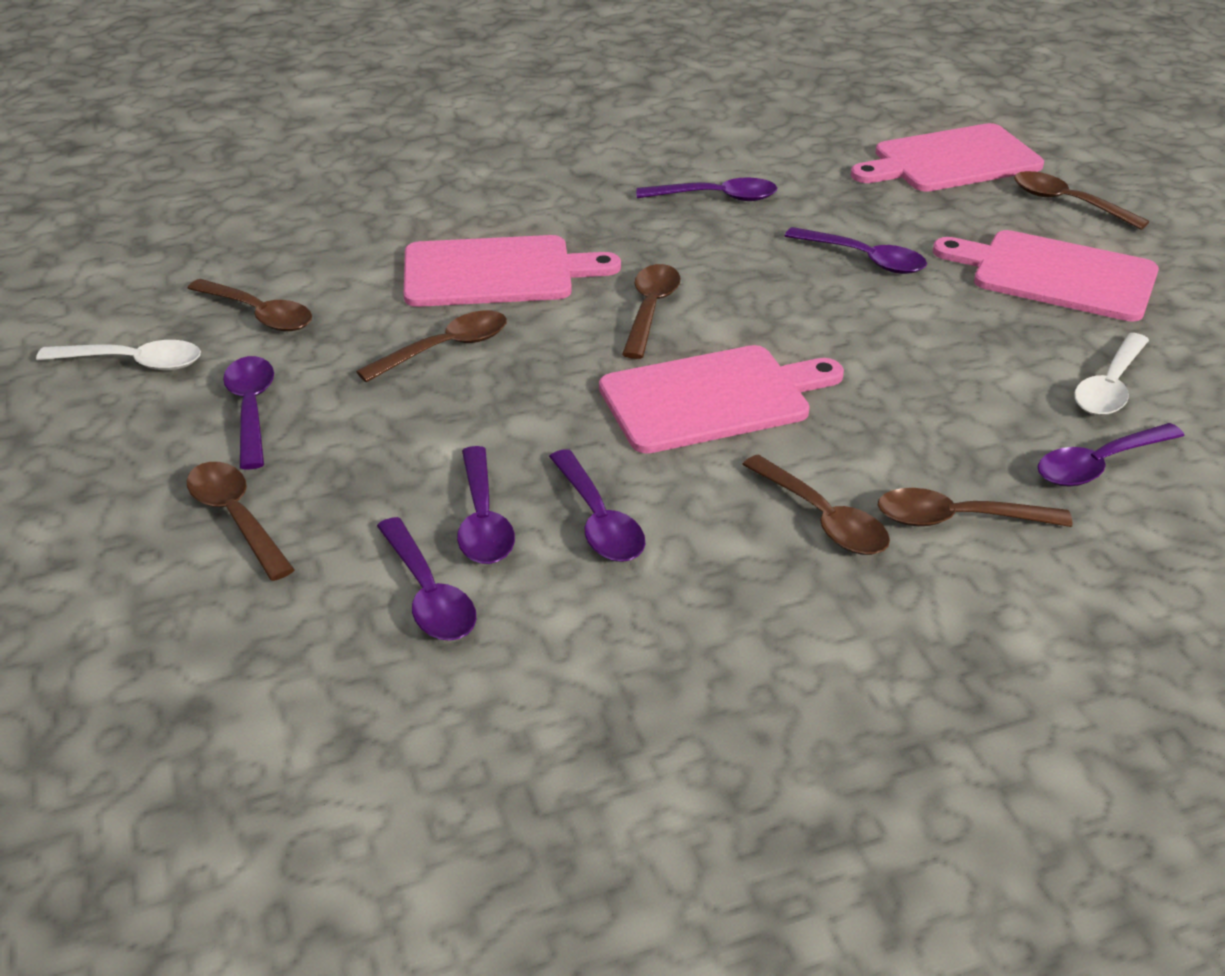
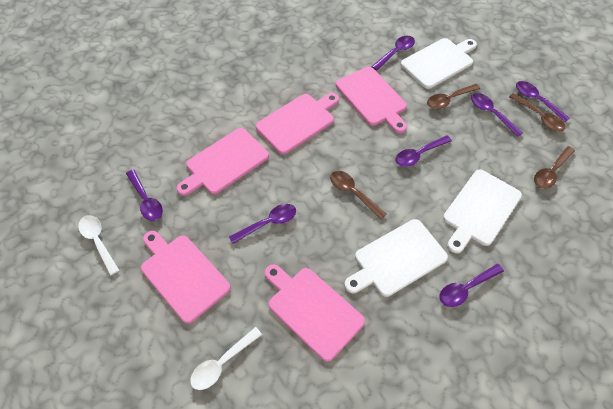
brown spoon: [187,279,312,331] [187,462,295,581] [356,311,507,382] [622,264,681,359] [742,454,890,555] [878,488,1073,527] [1014,171,1149,230] = 7 -> [330,171,386,219] [427,84,480,109] [509,93,565,132] [534,146,575,189] = 4
pink cutting board: [404,235,621,307] [599,345,844,453] [851,123,1044,192] [933,230,1159,322] = 4 -> [141,231,231,324] [177,128,269,196] [256,93,339,154] [265,264,365,362] [336,67,407,133] = 5
white cutting board: none = 0 -> [344,219,448,297] [401,38,477,89] [443,169,522,253] = 3

